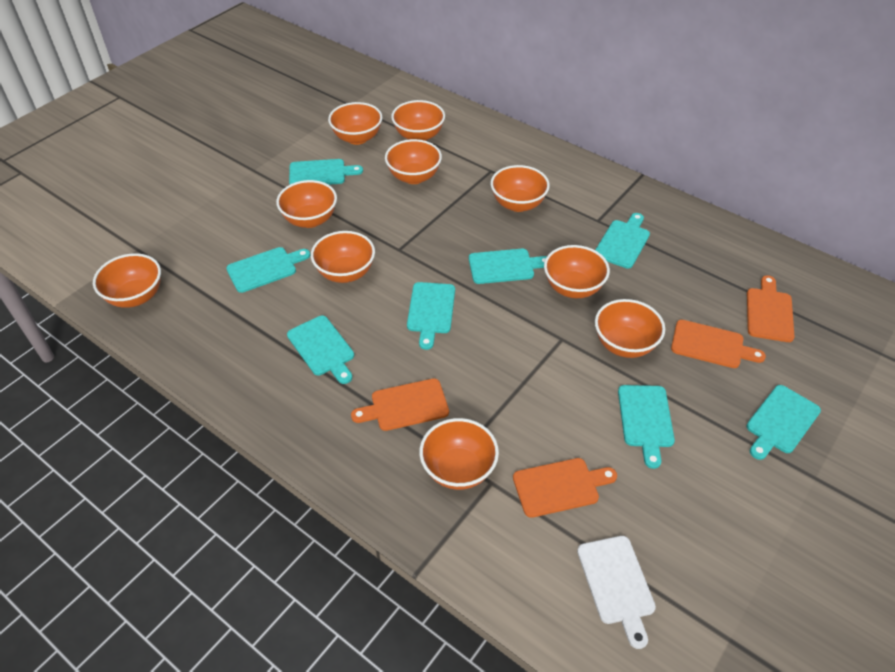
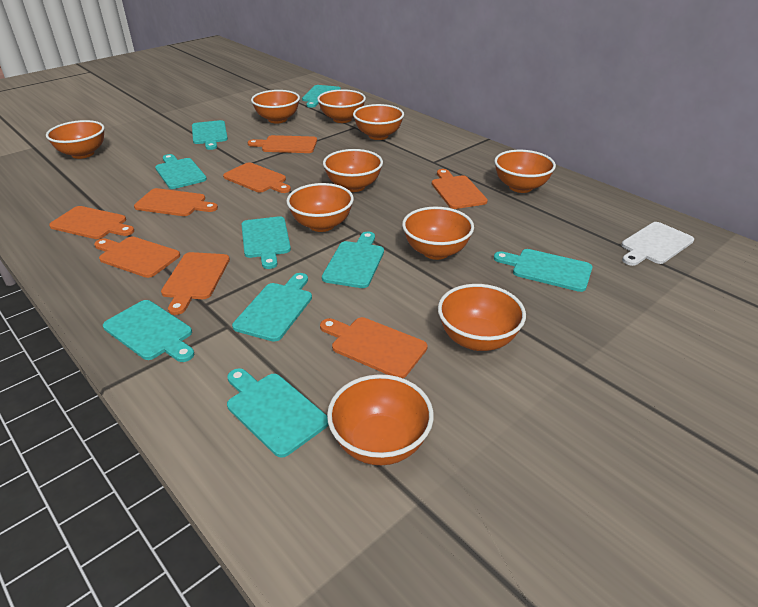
orange cutting board: [351,378,449,431] [513,458,617,518] [671,320,766,368] [747,275,795,342] = 4 -> [49,206,134,239] [94,237,180,278] [134,188,218,216] [161,252,230,315] [223,162,291,193] [248,135,317,153] [320,317,428,378] [432,169,488,209] = 8
turquoise cutting board: [226,247,310,293] [287,315,354,384] [289,159,363,185] [407,282,455,350] [469,249,547,284] [595,213,650,269] [618,385,675,469] [746,385,821,460] = 8 -> [103,300,194,362] [155,154,207,189] [192,120,228,150] [227,368,328,458] [232,273,312,342] [242,216,291,269] [302,85,341,108] [322,232,384,288] [494,249,592,292] = 9

